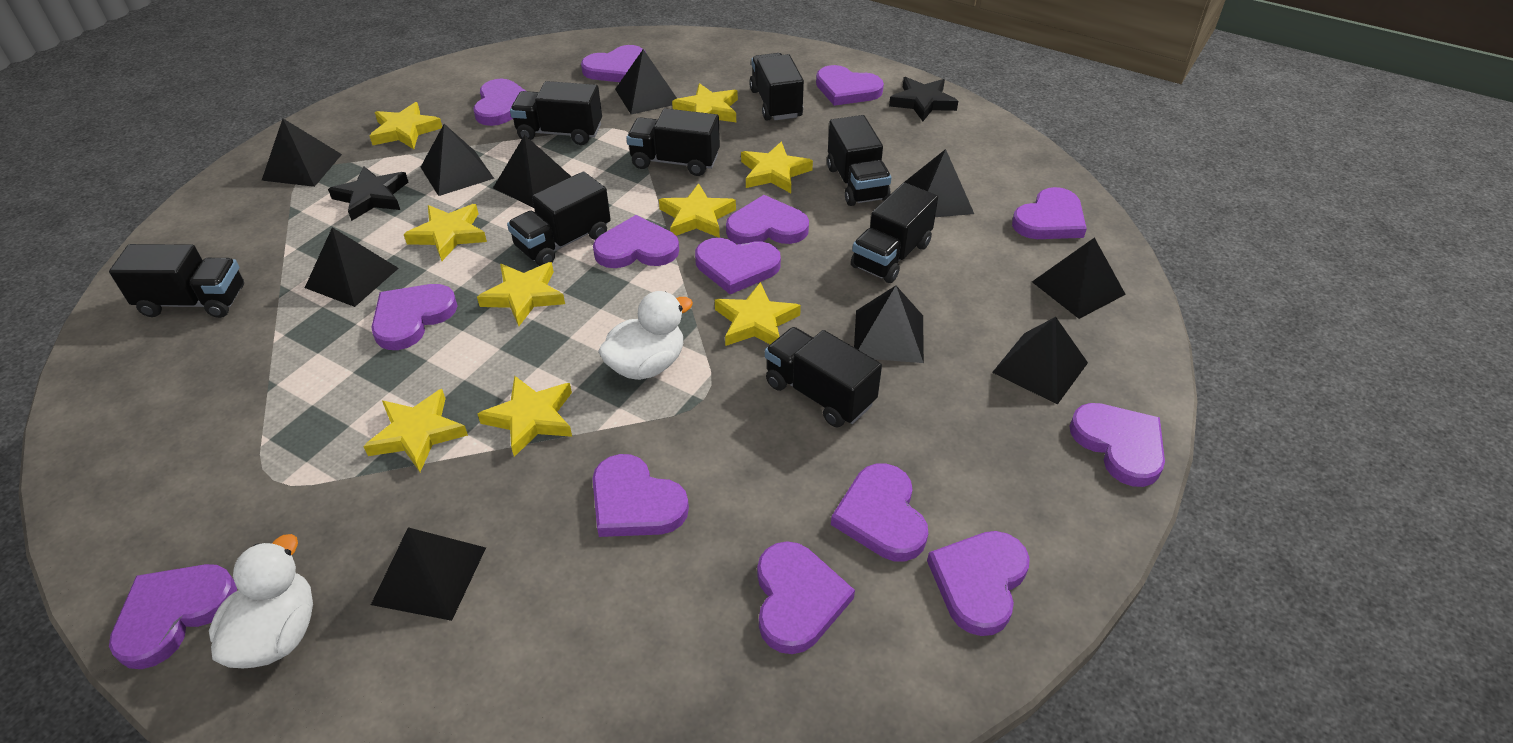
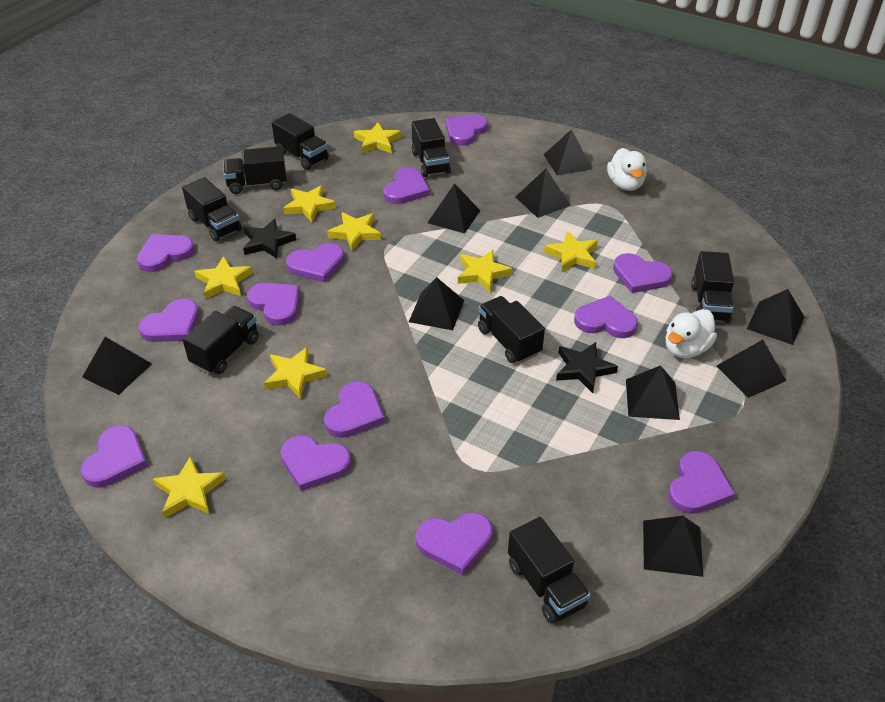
black pyramid: [261,119,342,187] [305,227,399,307] [371,527,486,621] [421,124,494,196] [493,135,571,208] [615,49,677,115] [854,286,924,363] [905,149,974,217] [992,317,1088,404] [1032,237,1126,319] = 10 -> [82,337,152,395] [409,277,464,330] [427,183,481,233] [516,169,571,218] [543,129,592,175] [626,365,680,420] [643,516,703,577] [717,340,786,398] [747,289,804,345] = 9
purple heart: [109,564,237,669] [371,284,458,350] [473,79,526,126] [581,45,645,82] [592,454,689,537] [593,215,679,268] [695,238,781,294] [726,195,809,244] [757,541,855,654] [816,65,884,106] [831,464,928,561] [927,531,1030,636] [1012,187,1087,239] [1070,403,1165,487] = 14 -> [81,425,148,487] [137,234,195,272] [138,299,199,342] [247,283,300,326] [280,435,351,491] [286,243,344,282] [324,381,385,438] [383,168,430,204] [416,512,493,575] [446,115,488,145] [574,296,638,338] [613,253,673,293] [668,451,735,514] = 13
yellow star: [363,389,468,472] [370,102,442,149] [404,204,487,261] [477,262,565,326] [478,376,572,457] [659,183,736,238] [672,83,738,122] [715,282,801,346] [741,142,813,193] = 9 -> [153,456,226,518] [194,256,253,299] [264,347,327,399] [283,185,336,222] [327,212,381,251] [354,122,401,153] [458,250,512,292] [544,231,598,272] = 8

